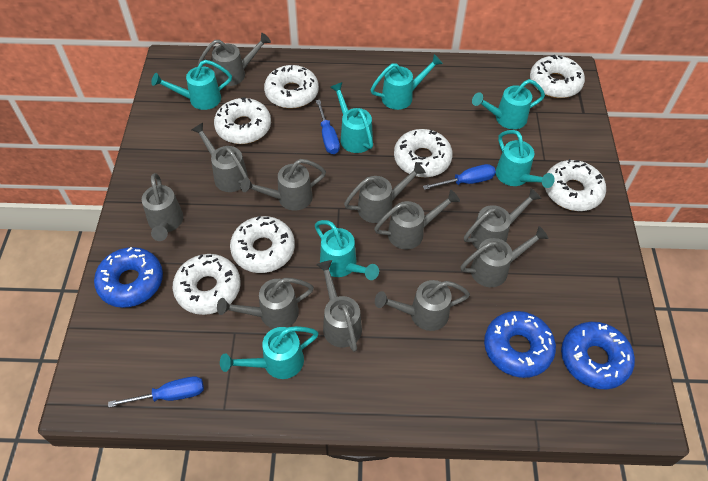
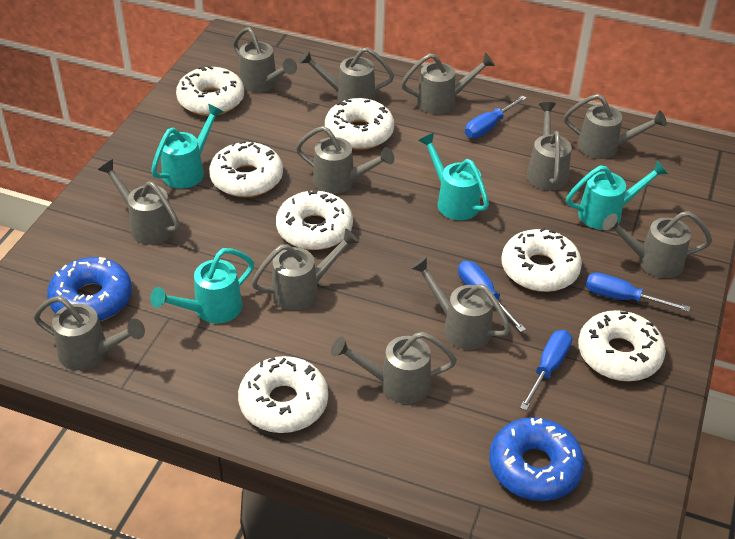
blue donut: [94,247,163,308] [484,311,556,378] [561,322,635,389] = 3 -> [47,257,132,321] [489,417,585,501] = 2
blue screwdriver: [108,376,204,407] [316,100,340,154] [423,164,496,190] = 3 -> [458,261,526,332] [465,96,527,138] [520,330,572,411] [586,272,690,312] = 4
grey watering can: [142,173,183,241] [191,123,248,192] [198,33,271,86] [217,278,314,329] [241,159,326,211] [317,260,362,352] [344,162,426,223] [374,190,460,249] [375,280,470,331] [460,226,549,287] [464,188,542,249] = 11 -> [34,296,145,370] [98,159,180,245] [233,27,297,92] [251,228,359,310] [296,126,394,194] [299,47,394,102] [331,332,457,404] [401,53,495,114] [411,257,511,350] [527,102,572,191] [564,94,667,159] [602,211,712,278] = 12
turquoise watering can: [151,60,232,110] [220,326,318,379] [315,220,379,280] [330,82,373,153] [370,54,443,110] [472,79,545,129] [496,130,555,188] = 7 -> [150,248,254,324] [151,104,224,189] [418,133,489,220] [566,160,668,230] = 4

